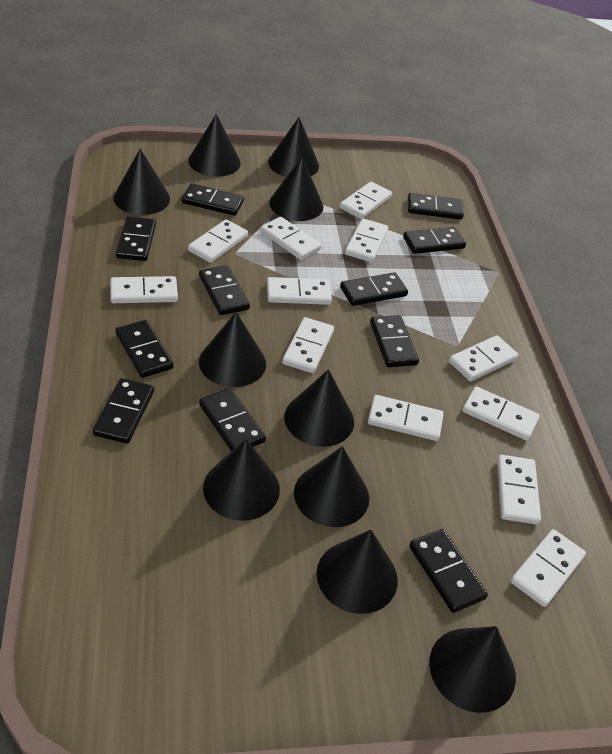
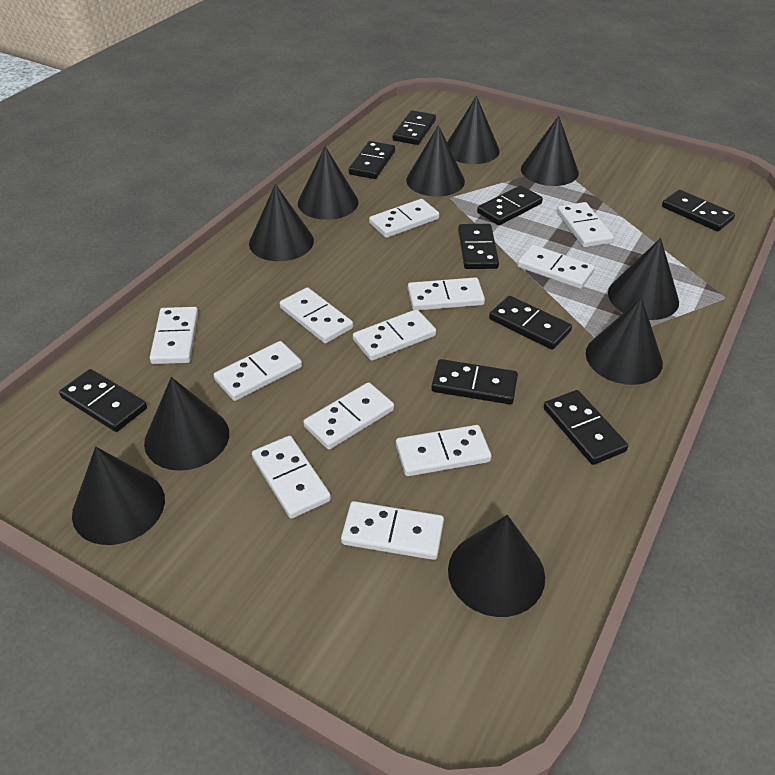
black domino: [93,378,154,444] [115,320,174,378] [116,216,156,261] [182,183,244,216] [199,265,250,315] [199,388,266,452] [340,272,408,306] [370,315,419,367] [403,227,466,254] [408,193,464,220] [409,529,488,613] = 11 -> [59,369,147,432] [349,141,395,179] [393,110,436,145] [431,359,518,404] [458,224,499,269] [477,185,543,225] [489,296,572,349] [544,390,628,465] [662,190,735,231] = 9

